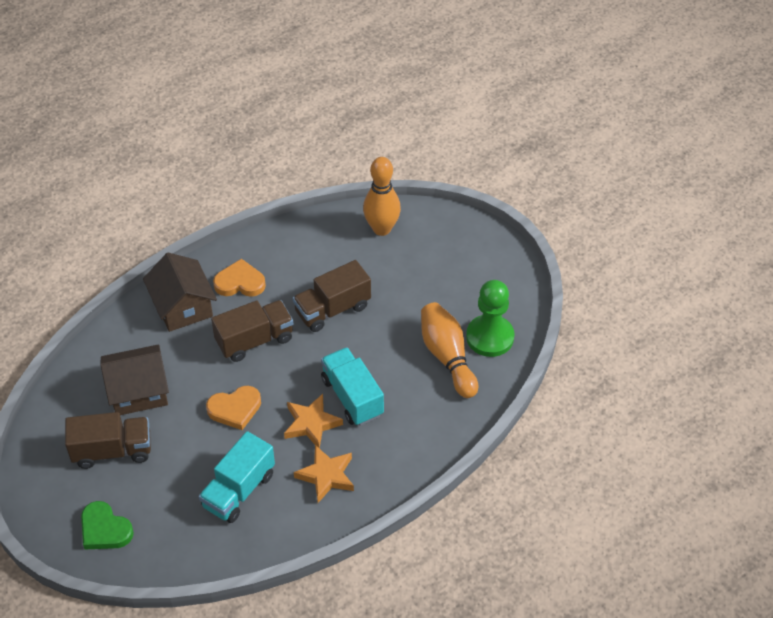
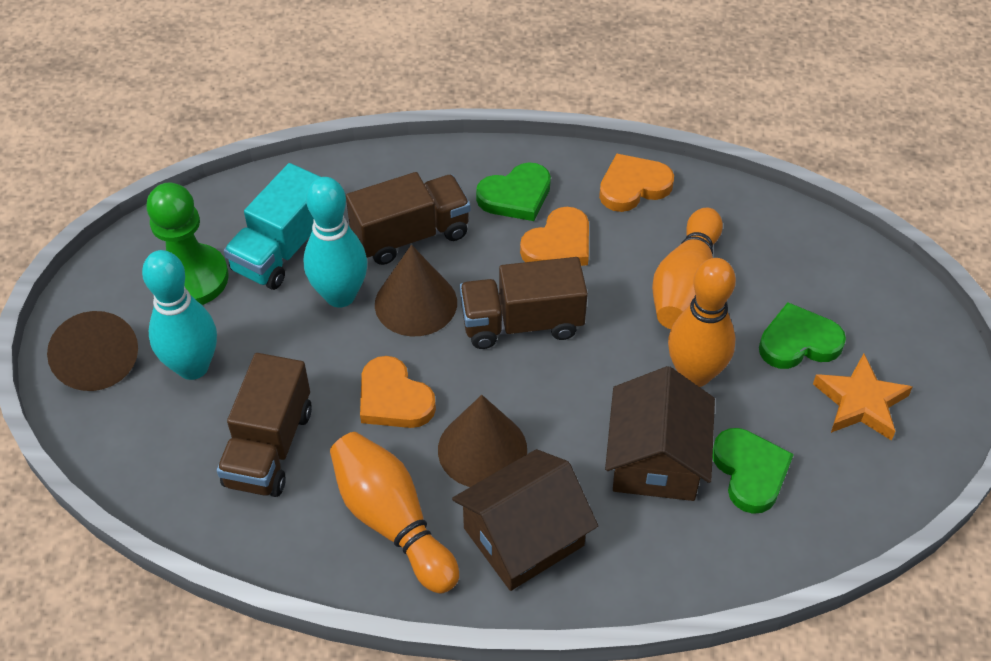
brown cone: none = 0 -> [47,311,138,391] [375,245,457,336] [438,395,527,487] = 3
green heart: [81,501,134,550] = 1 -> [476,162,551,221] [713,428,794,514] [759,302,846,369] = 3
orange bowling pin: [363,157,401,236] [421,302,478,398] = 2 -> [330,432,459,593] [652,208,723,329] [668,258,736,387] = 3
orange heart: [206,386,261,430] [213,259,266,297] = 2 -> [360,356,436,428] [520,207,589,266] [599,154,674,212] = 3
orange star: [284,394,343,449] [294,445,354,503] = 2 -> [813,353,913,441] = 1
turquoise bowling pin: none = 0 -> [142,250,217,380] [304,177,367,308] = 2
turquoise truck: [199,431,275,523] [321,347,384,426] = 2 -> [224,163,320,290] = 1

